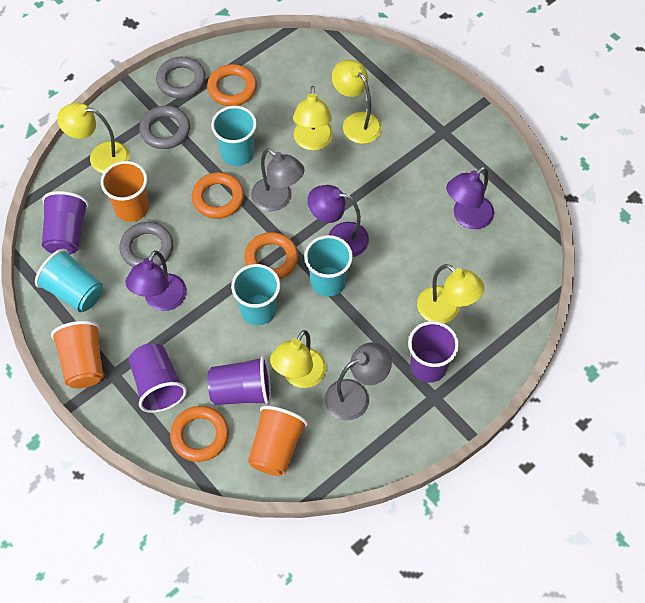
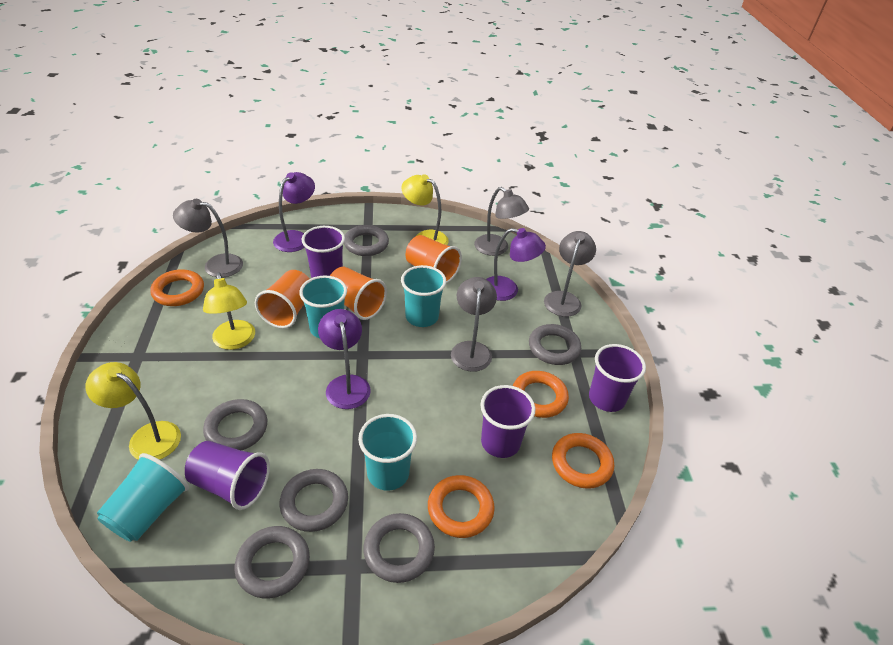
grey lamp: [251,148,305,211] [325,342,392,420] = 2 -> [173,199,243,278] [451,277,497,372] [474,187,529,256] [544,231,596,317] = 4
grey ring: [119,222,173,267] [139,106,190,149] [156,57,206,98] = 3 -> [203,399,267,450] [234,526,310,598] [279,469,348,532] [344,225,389,256] [364,513,435,583] [529,324,581,365] = 6
yellow lamp: [57,102,130,173] [270,330,327,388] [293,86,333,150] [332,60,382,144] [417,264,485,323] = 5 -> [86,362,181,460] [203,272,255,350] [401,174,449,245] = 3

